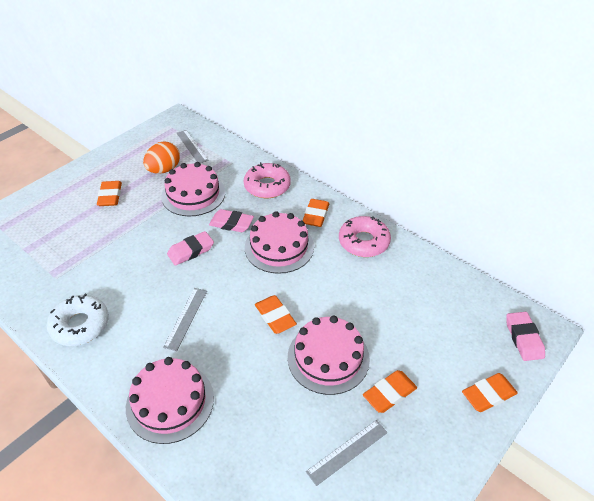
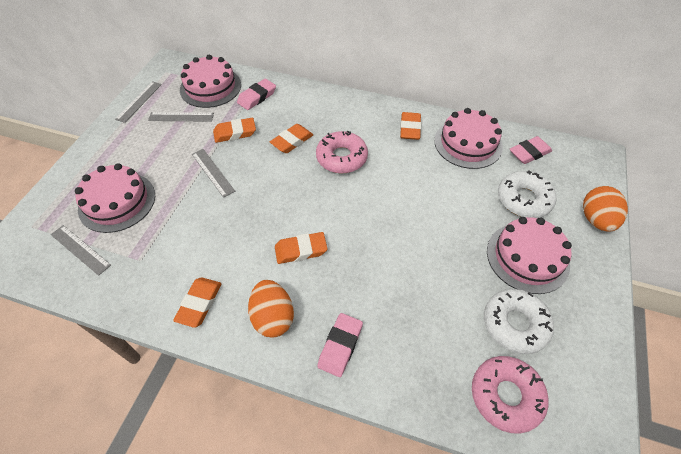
grey ruler: [163,288,207,351] [177,130,208,163] [306,420,388,486] = 3 -> [51,225,111,276] [115,81,162,123] [148,112,214,122] [192,149,235,198] = 4
orange egg: [143,142,180,174] = 1 -> [248,280,294,338] [583,186,628,232] = 2
white donut: [47,293,109,346] = 1 -> [484,289,554,354] [498,170,556,218] = 2

